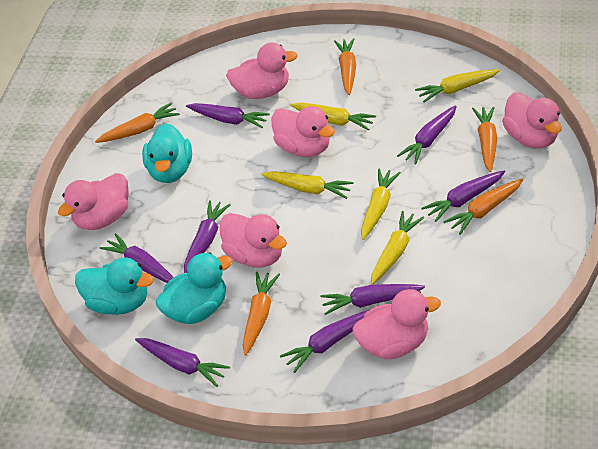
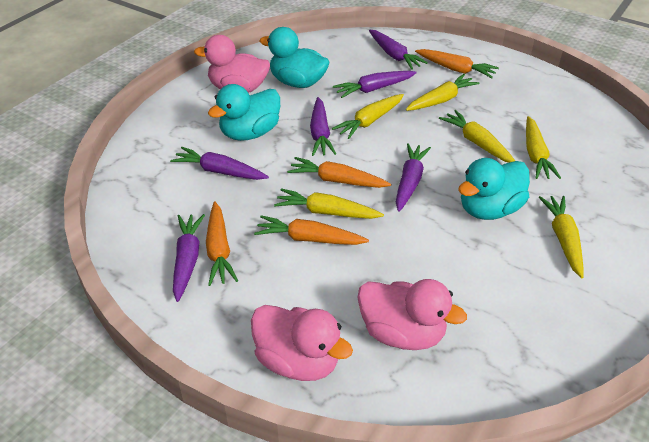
orange carrot: [95,102,180,143] [243,272,280,356] [334,38,356,95] [444,179,523,235] [472,107,497,172] = 5 -> [206,202,238,286] [254,215,369,245] [287,157,391,188] [415,49,499,78] = 4
pink duck: [58,173,129,230] [220,213,287,268] [226,43,298,99] [271,106,335,157] [353,289,441,359] [502,92,562,148] = 6 -> [194,35,270,93] [251,305,353,381] [357,279,467,350] = 3
purple carrot: [100,233,174,283] [135,338,230,387] [184,200,231,273] [186,103,270,128] [280,310,369,373] [320,284,425,315] [397,105,457,164] [421,171,505,222] = 8 -> [170,147,269,180] [173,214,205,302] [310,97,336,156] [333,71,417,98] [369,30,428,70] [396,143,431,212] = 6
yellow carrot: [261,171,353,199] [290,102,376,131] [361,168,401,240] [371,211,424,285] [415,69,500,102] = 5 -> [274,188,384,219] [332,94,404,139] [406,74,480,111] [439,110,515,163] [526,116,561,179] [539,196,584,278] = 6

